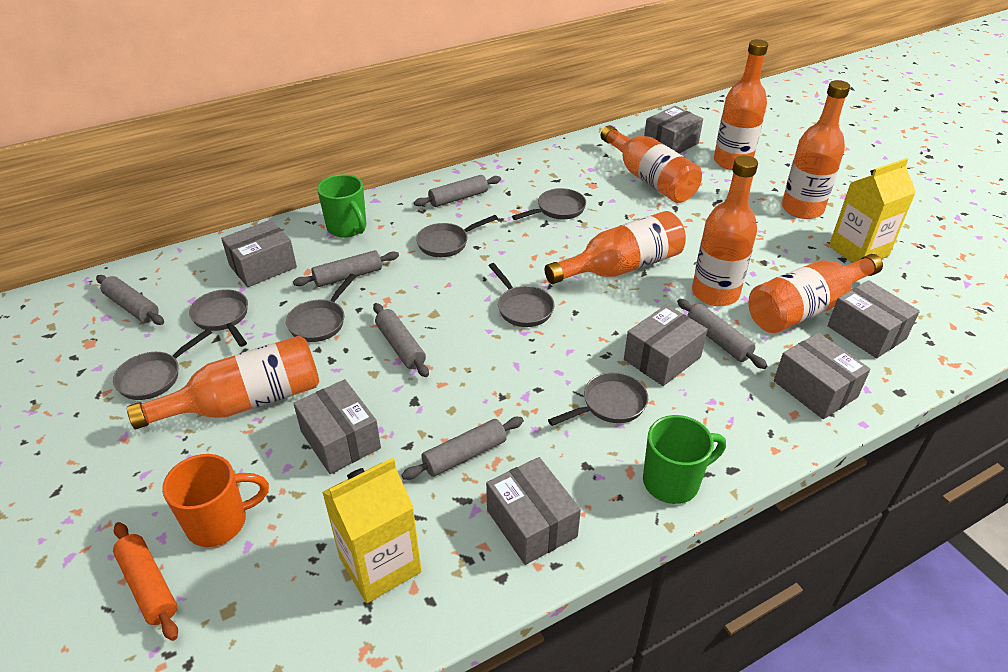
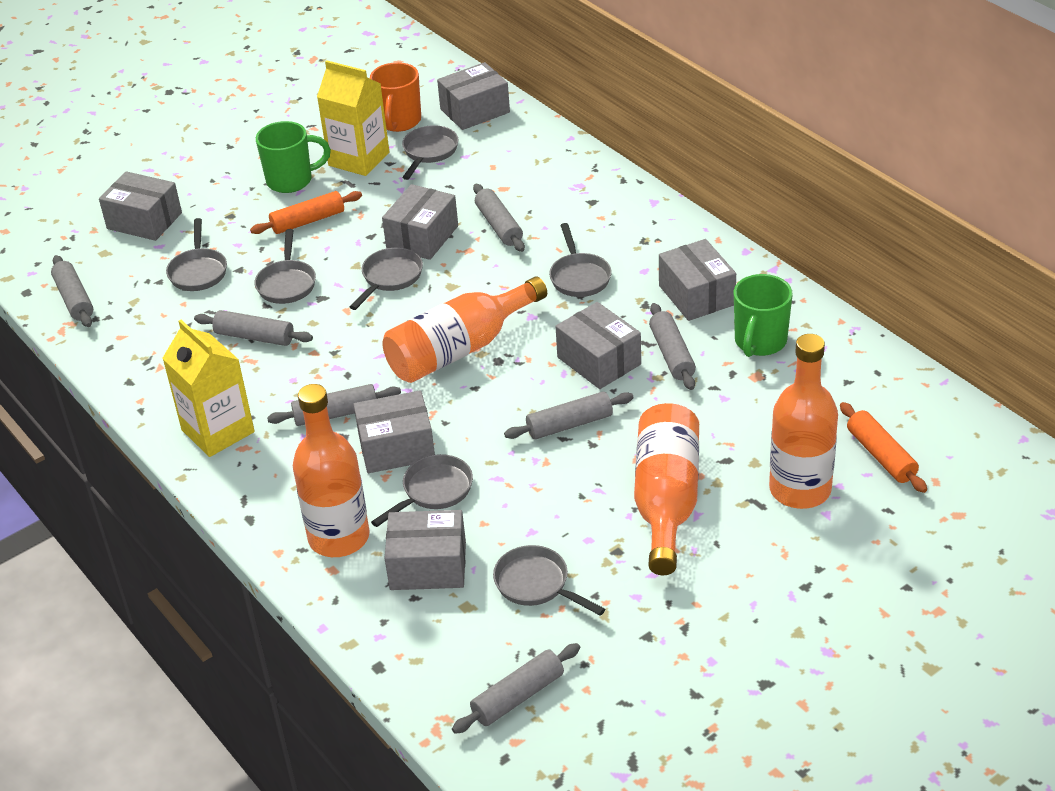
grey rolling pin: [96,275,164,325] [293,250,399,287] [373,303,429,377] [402,417,524,480] [414,175,501,207] [677,299,767,369] = 6 -> [51,255,93,327] [194,310,313,346] [267,384,401,426] [452,643,580,734] [473,184,525,252] [504,392,634,439] [649,303,696,390] = 7
orange bottle: [127,336,319,429] [545,211,686,284] [601,125,702,203] [692,155,758,306] [714,39,768,170] [748,254,883,333] [782,80,850,219] = 7 -> [293,384,370,557] [382,277,547,383] [634,403,699,575] [769,334,838,509] = 4
orange rolling pin: [113,522,178,641] = 1 -> [250,191,362,234] [840,402,927,493] = 2

